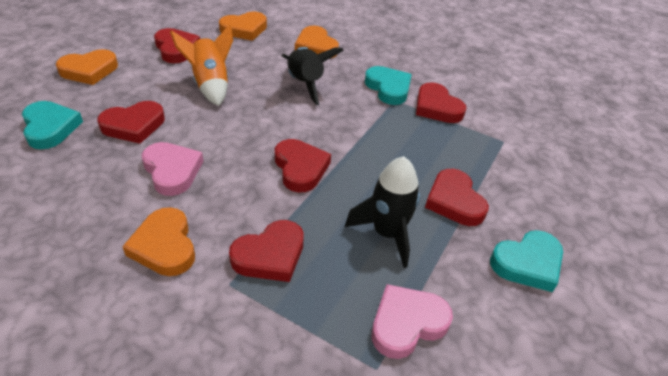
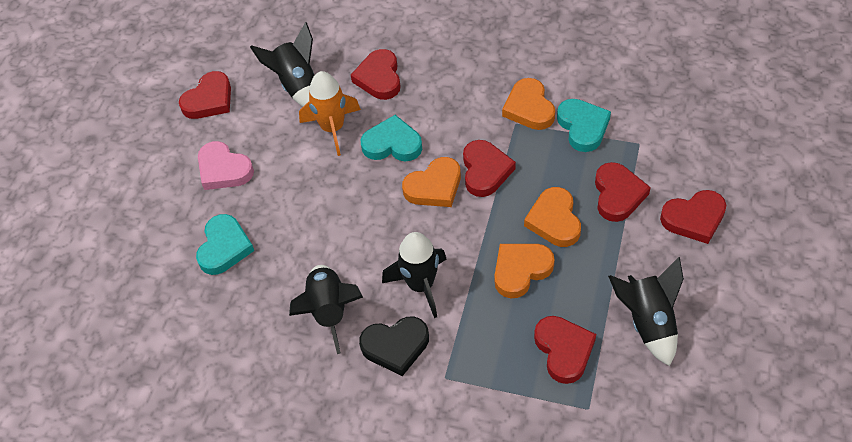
black heart: none = 0 -> [359,317,429,376] = 1
black rocket: [282,47,344,105] [345,156,420,268] = 2 -> [250,22,314,107] [289,265,363,354] [382,232,446,318] [608,257,684,366] = 4
pink heart: [142,142,204,196] [372,284,453,359] = 2 -> [198,141,254,190] = 1

